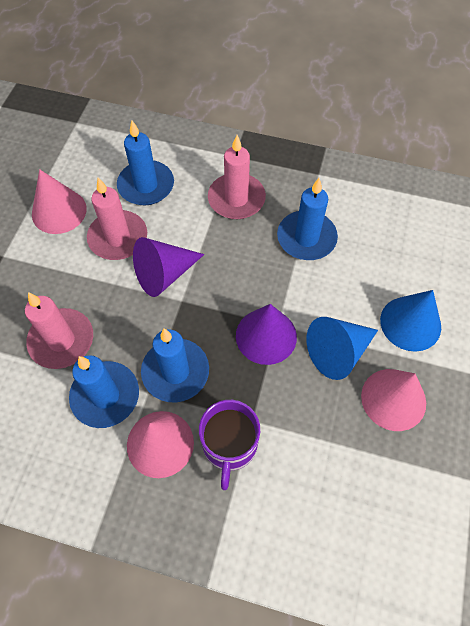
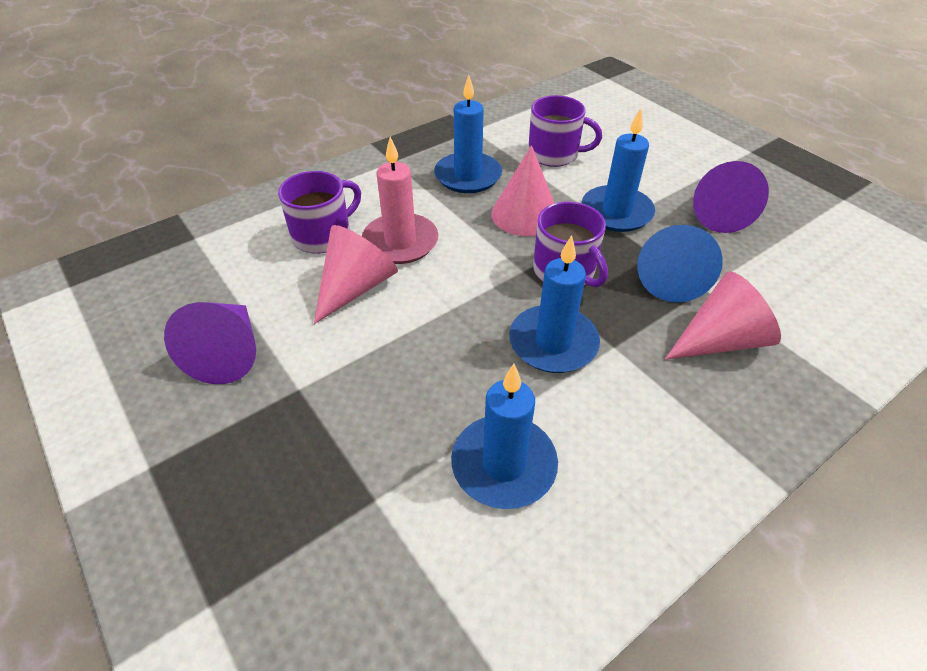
blue cone: [307,317,378,380] [380,290,441,352] = 2 -> [637,225,723,302] = 1
pink candle: [25,292,93,369] [87,177,147,260] [208,135,266,219] = 3 -> [362,137,438,264] = 1
purple mug: [199,400,260,490] = 1 -> [278,171,361,254] [528,95,602,167] [533,202,608,287] = 3

